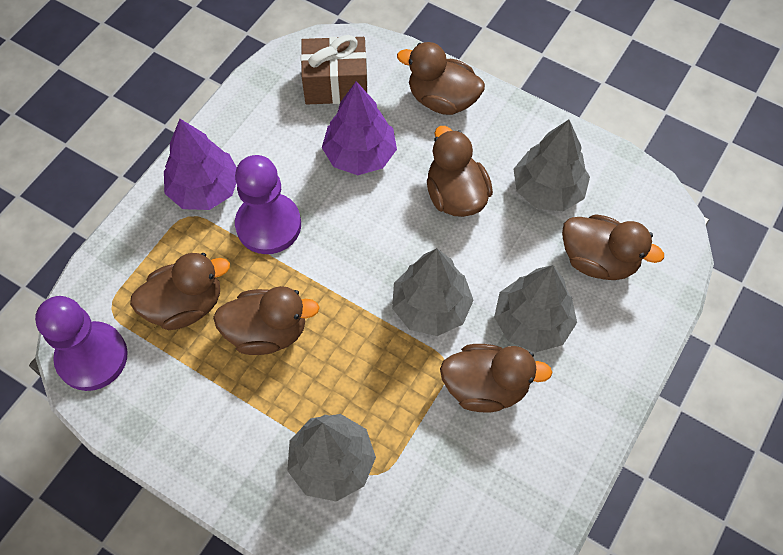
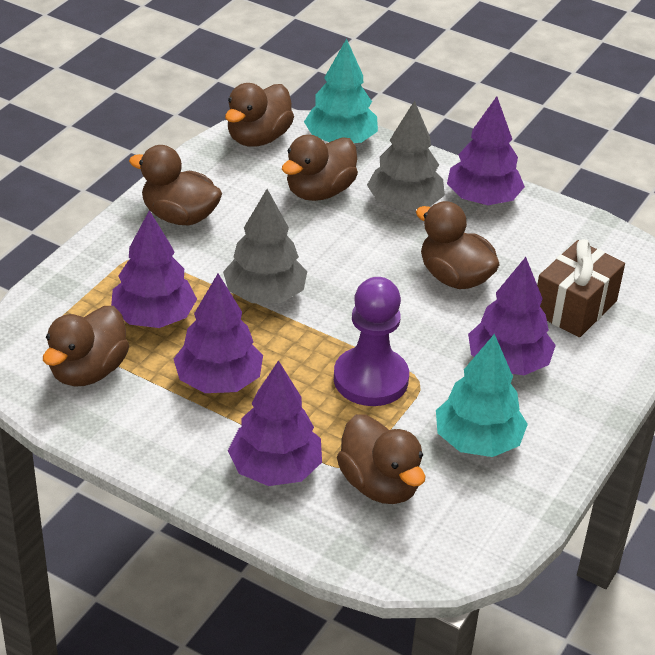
grey tree: [287,414,376,502] [392,248,474,336] [494,265,577,352] [514,119,590,211] = 4 -> [223,189,307,303] [367,101,445,210] = 2
purple pawn: [35,296,128,391] [235,155,301,254] = 2 -> [334,277,409,406] = 1
purple tree: [164,119,237,210] [322,81,397,175] = 2 -> [111,210,197,328] [174,274,263,393] [228,360,322,486] [447,96,525,205] [468,257,556,375] = 5
turquoise tree: none = 0 -> [304,39,378,143] [436,334,528,457] = 2

